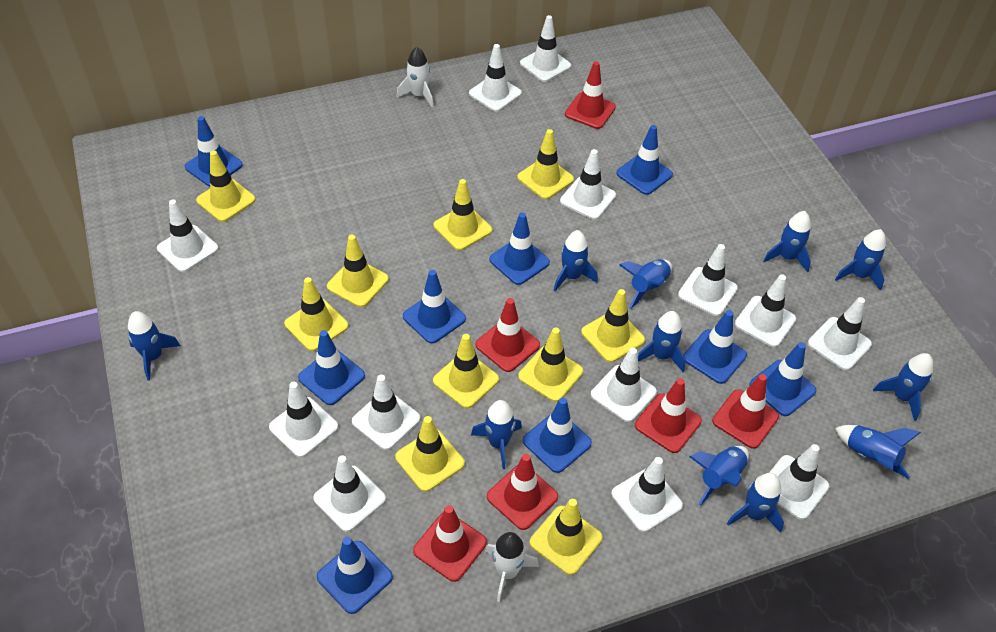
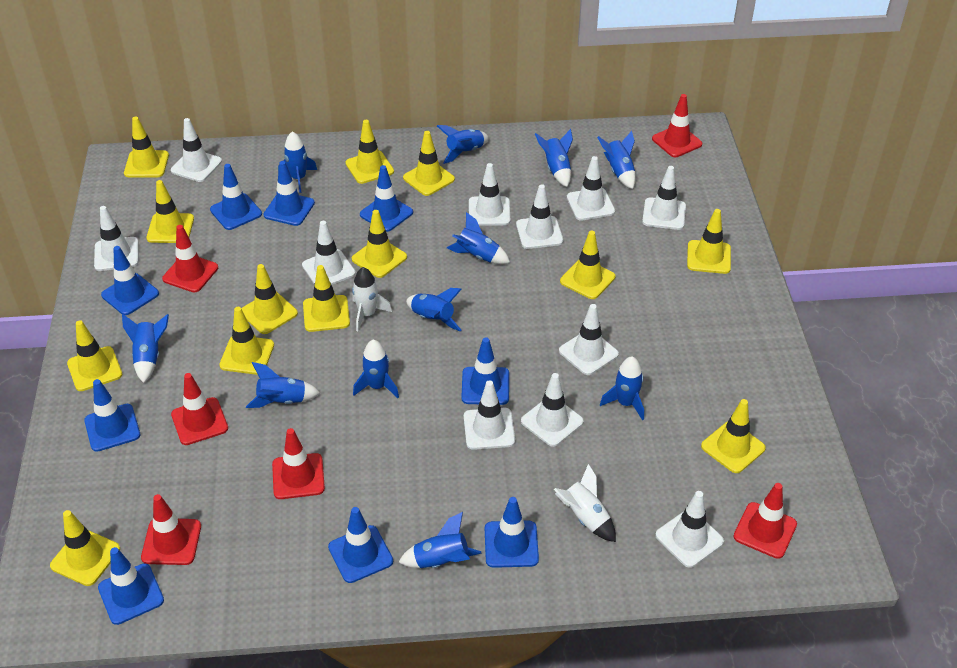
white traffic cone: [157,199,218,272] [269,382,338,458] [313,455,386,532] [352,375,420,450] [469,44,522,112] [520,15,571,82] [560,149,616,220] [591,348,657,422] [611,457,683,532] [678,244,738,316] [735,274,796,347] [769,444,829,520] [808,297,872,371] = 13 -> [94,206,138,271] [171,118,222,182] [302,221,356,285] [464,380,515,450] [469,163,510,226] [516,184,563,249] [521,373,584,447] [559,304,619,375] [567,156,615,221] [642,166,686,230] [655,491,724,568] = 11
yellow traffic cone: [196,150,256,222] [284,277,349,351] [327,235,389,307] [395,416,465,492] [433,334,499,408] [434,179,492,251] [517,129,574,199] [518,328,583,402] [530,499,603,575] [581,289,645,362] = 10 -> [50,510,120,586] [67,320,122,391] [124,117,169,177] [146,180,194,243] [219,307,274,375] [241,264,298,334] [303,265,350,332] [346,120,394,184] [352,210,407,278] [403,131,455,196] [560,231,615,299] [687,209,731,274] [701,399,766,473] = 13

